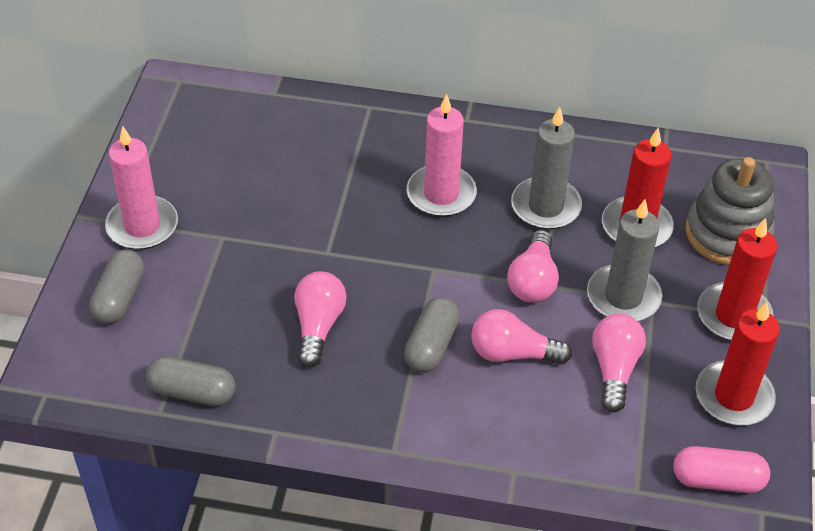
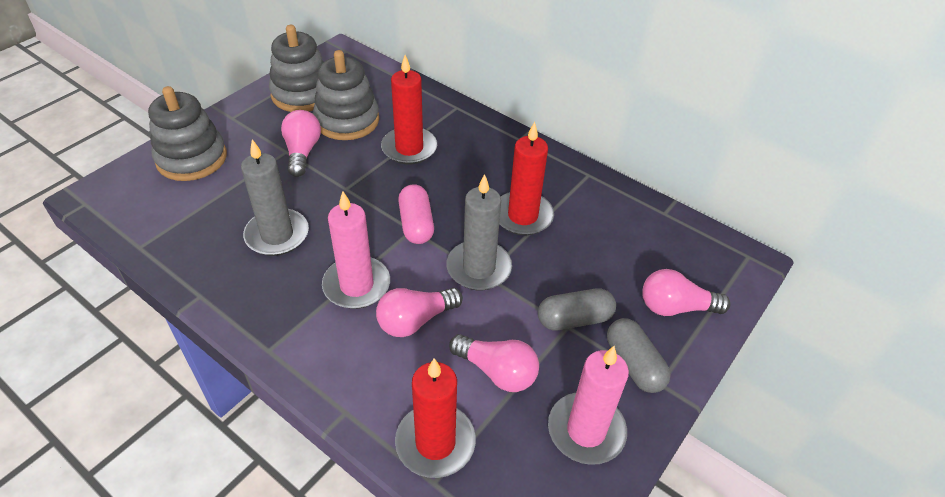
grey capsule: [89,250,144,324] [146,356,236,406] [404,297,460,373] = 3 -> [538,288,616,330] [607,318,671,393] = 2
grey stacking toy: [686,157,775,265] = 1 -> [148,86,227,181] [269,25,324,112] [313,50,379,140] = 3

